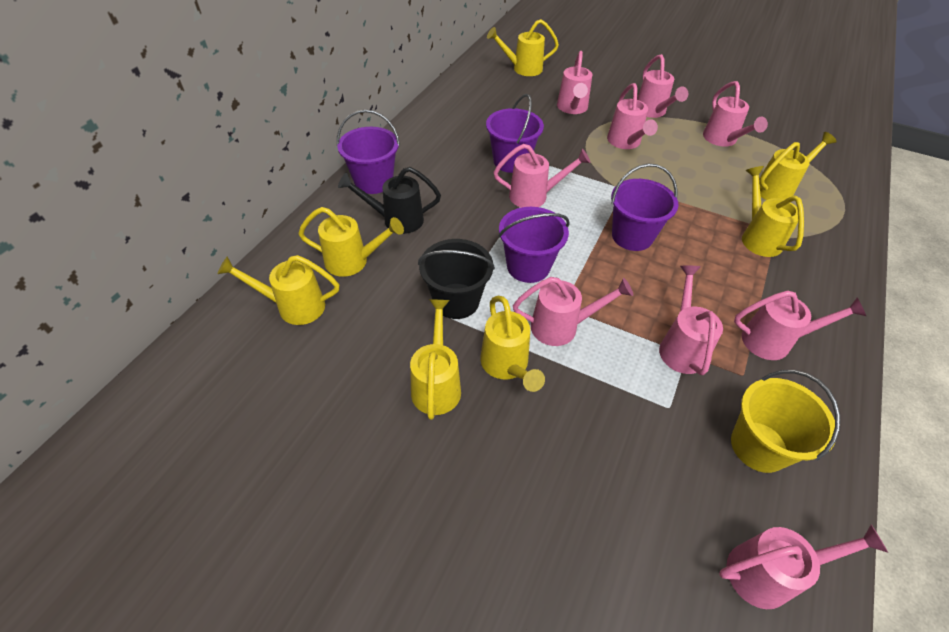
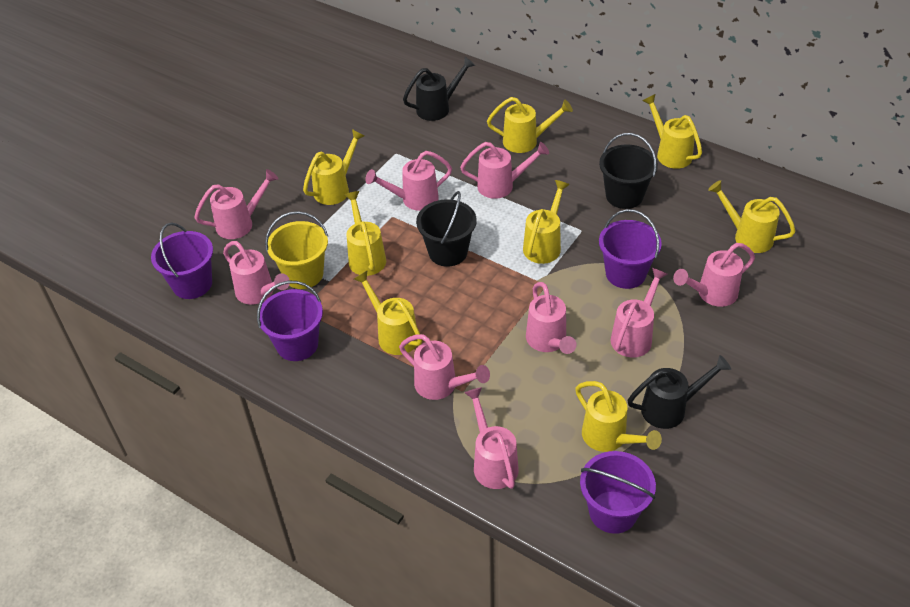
black bucket: [418,239,495,319] = 1 -> [416,191,477,267] [599,133,658,209] = 2
black watering can: [338,167,441,234] = 1 -> [403,57,475,121] [627,355,731,429] = 2
yellow watering can: [217,255,339,325] [298,207,404,277] [410,299,461,420] [480,296,545,392] [487,19,559,76] [742,166,804,257] [759,132,837,200] = 7 -> [303,129,365,205] [344,191,386,276] [354,271,422,355] [487,97,573,153] [523,180,570,264] [575,381,662,452] [642,94,702,169] [708,180,796,253] = 8

